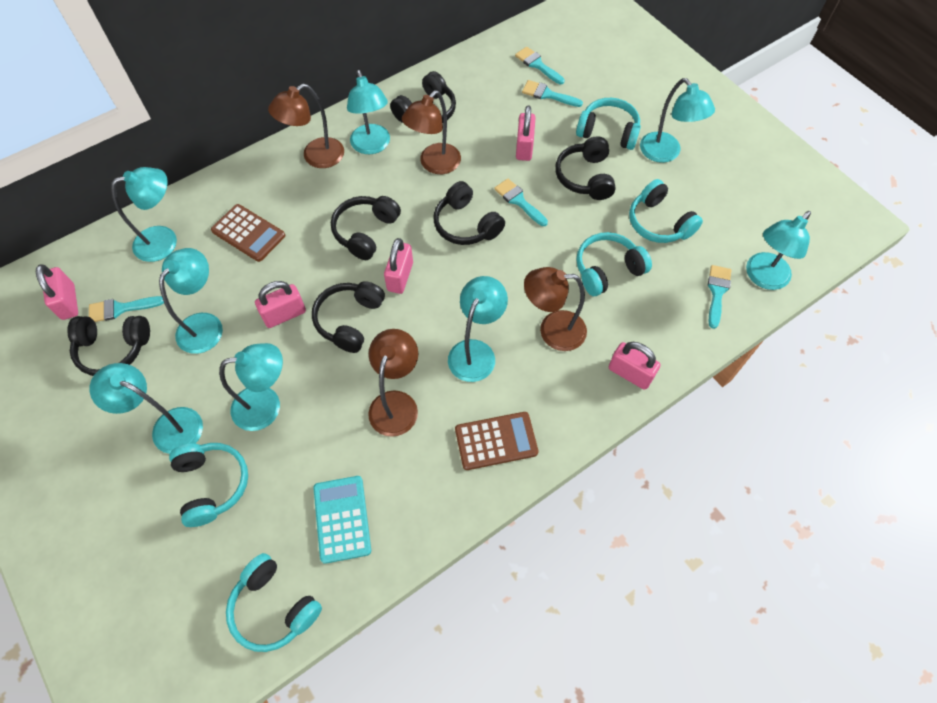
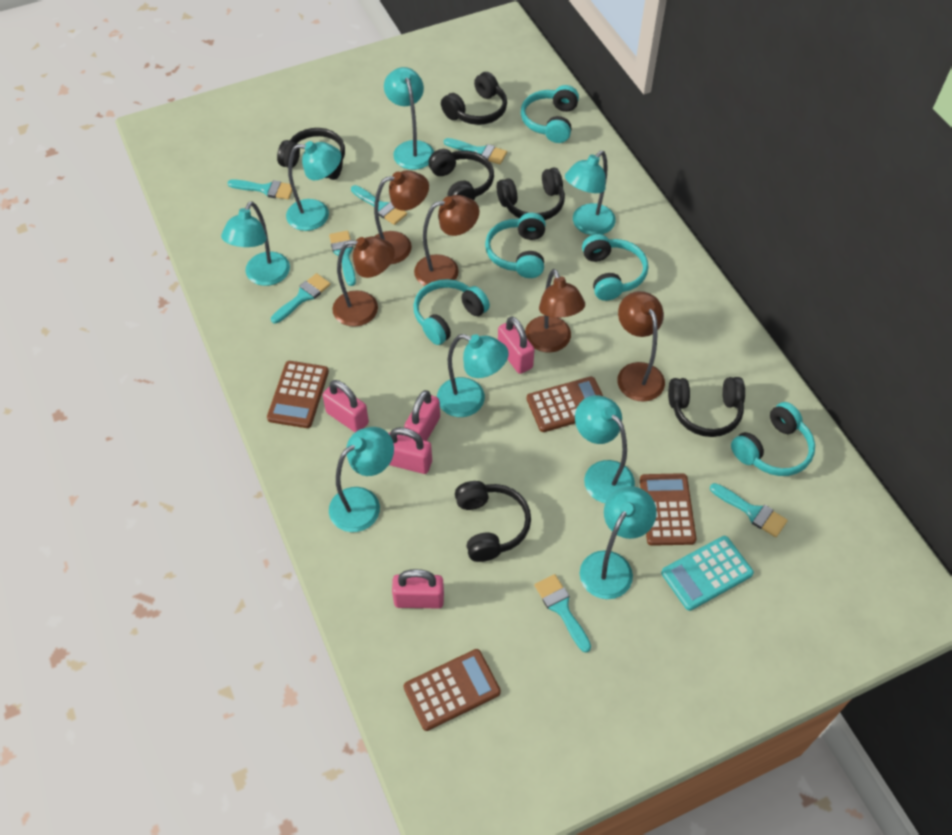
brown calculator: [211,204,285,262] [455,412,538,470] = 2 -> [267,361,329,428] [404,649,501,731] [527,376,603,432] [640,473,697,546] = 4
brown lamp: [268,84,344,168] [368,329,418,437] [402,90,461,174] [524,267,587,351] = 4 -> [332,236,395,327] [374,170,429,264] [414,195,479,289] [525,269,585,353] [617,291,665,402] = 5
turquoise brush: [89,296,164,322] [494,179,548,226] [515,47,565,84] [522,80,583,107] [708,265,731,329] = 5 -> [227,179,292,200] [271,273,331,323] [329,230,356,286] [351,185,407,225] [444,138,507,164] [534,574,591,653] [710,483,788,537] = 7

